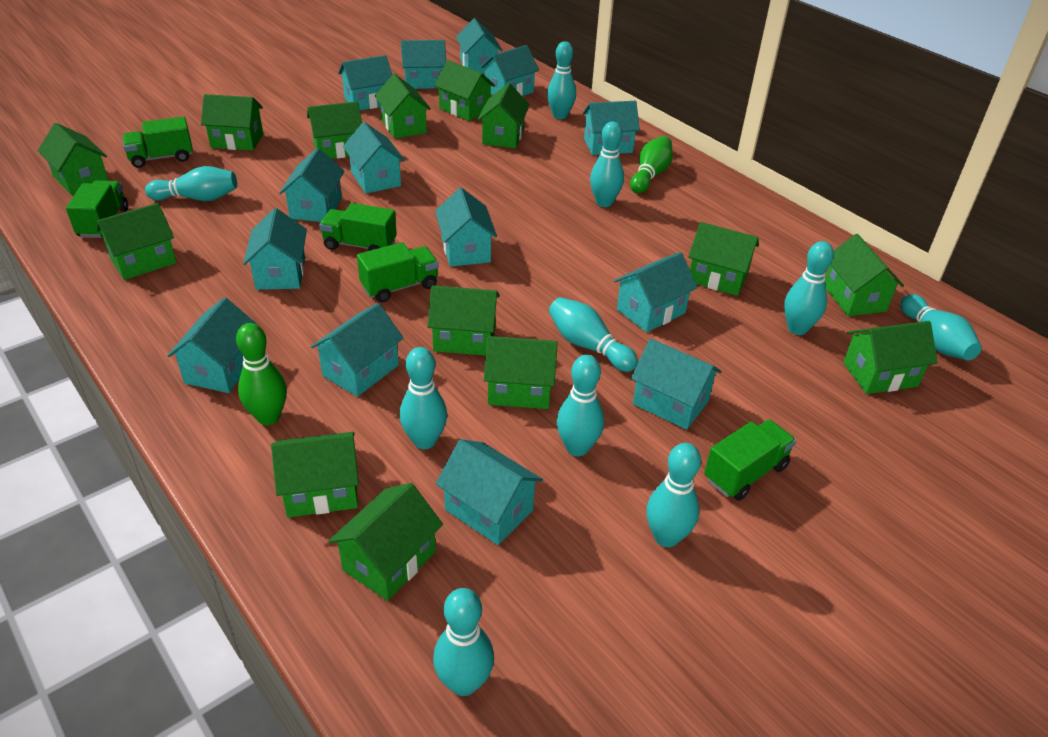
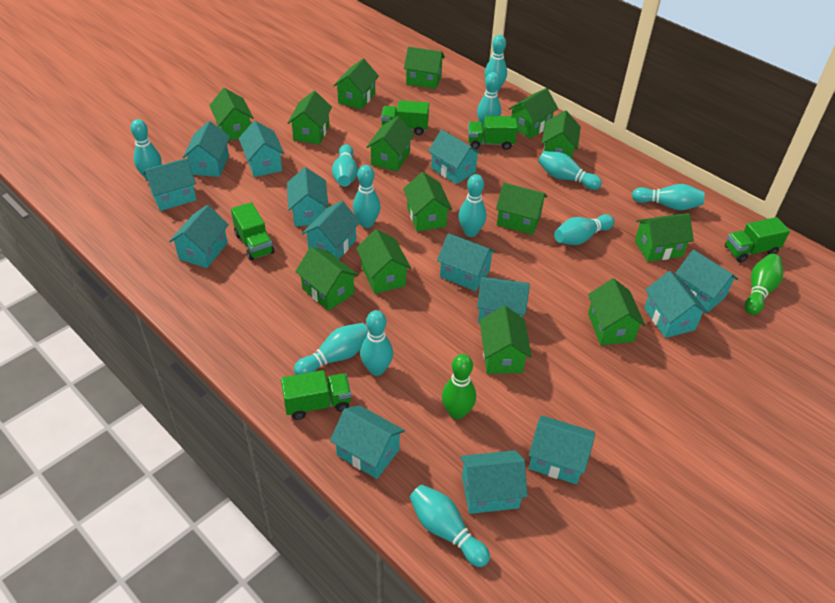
turquoise bowling pin: [145,166,237,201] [400,347,447,449] [433,588,494,696] [547,41,576,119] [549,297,638,372] [557,355,604,456] [590,121,624,207] [646,443,701,547] [784,241,834,335] [901,294,982,360] = 10 -> [130,119,162,181] [294,323,369,375] [332,144,358,187] [353,165,381,228] [360,310,393,376] [410,484,490,567] [459,174,486,237] [477,72,501,127] [484,35,507,92] [538,151,602,190] [554,214,614,245] [632,184,705,210] = 12

